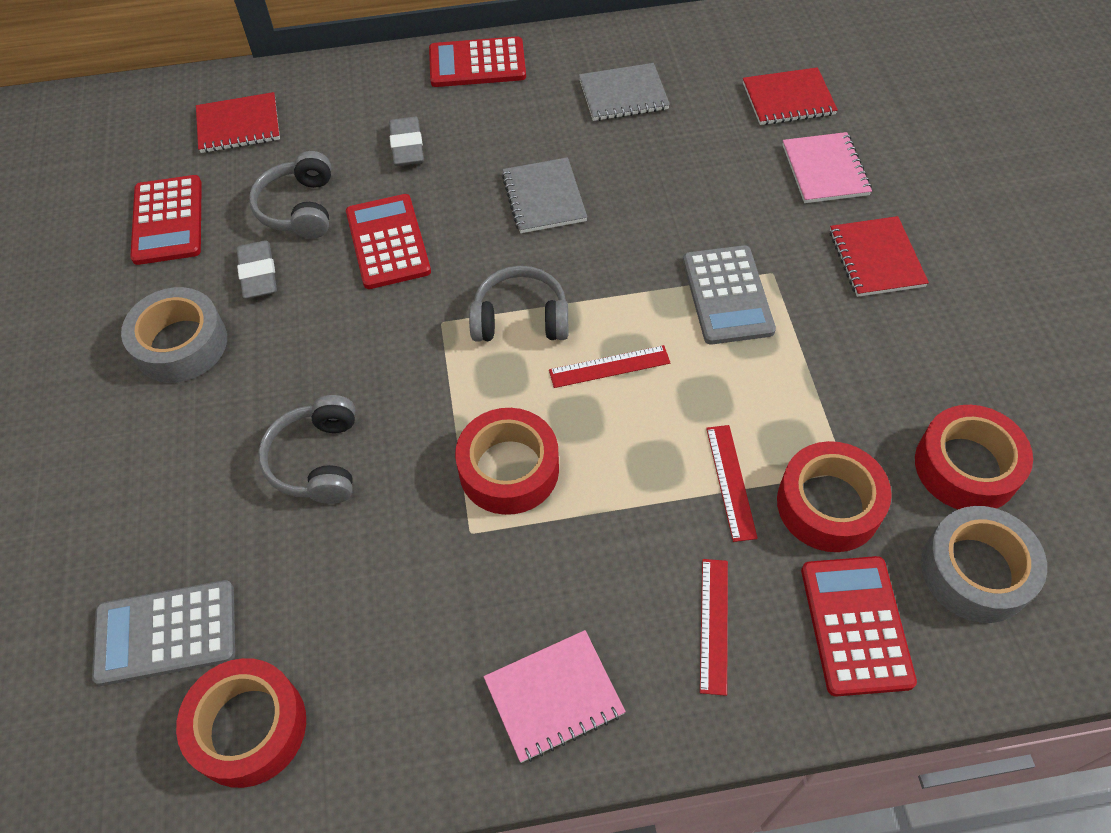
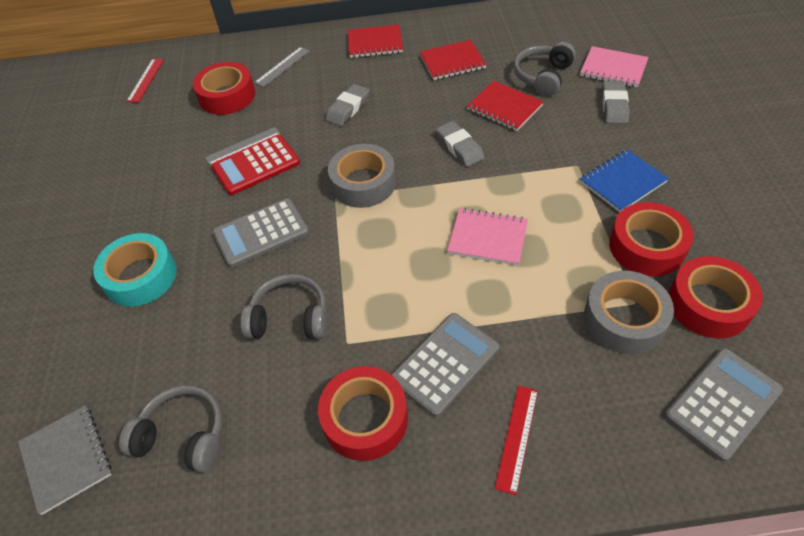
blue notebook: none = 0 -> [580,149,669,212] = 1
grey calculator: [92,580,235,686] [683,245,776,345] = 2 -> [213,198,309,268] [391,313,499,417] [665,348,783,462] = 3
grey eraser: [236,240,277,299] [389,117,424,166] = 2 -> [325,84,369,126] [436,121,485,167] [602,81,630,124] = 3
grey notebook: [502,157,587,233] [579,63,670,121] = 2 -> [18,405,111,515] = 1
grey ruler: none = 0 -> [205,127,281,166] [254,47,310,87] = 2
red calculator: [130,175,202,265] [346,194,431,289] [429,36,526,87] [801,556,917,696] = 4 -> [211,135,300,195] = 1
red ruler: [549,345,670,388] [700,559,728,696] [706,425,758,542] = 3 -> [126,59,164,103] [495,385,538,495] = 2
turquoise tape: none = 0 -> [93,233,177,307] = 1

